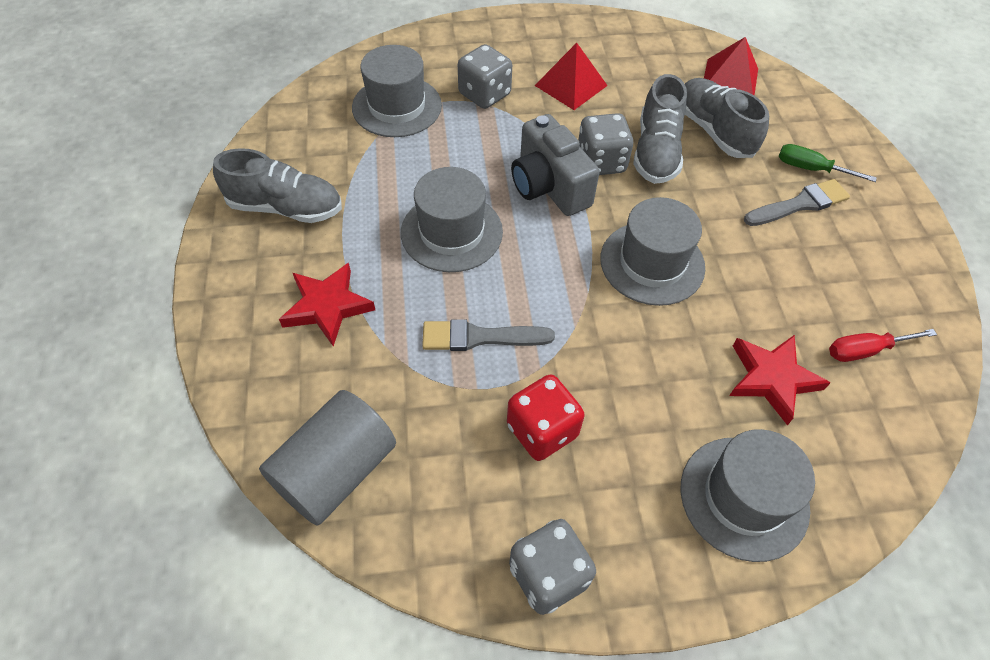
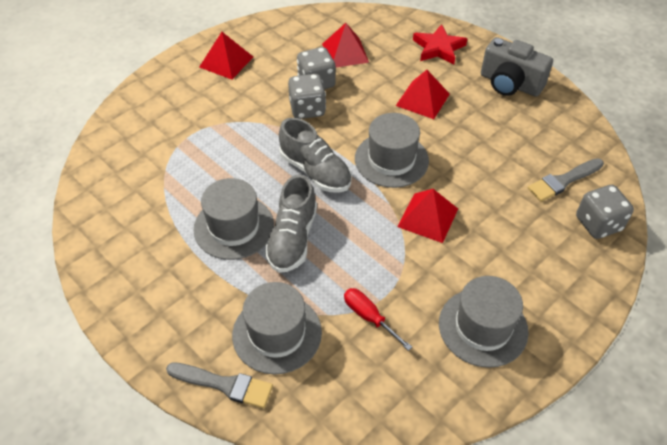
green screwdriver: [779,144,877,182] = 1 -> none = 0
grey cylinder: [259,390,396,525] = 1 -> none = 0
grey shoe: [213,148,342,223] [633,74,687,184] [685,78,769,158] = 3 -> [265,175,317,273] [279,118,352,193] = 2
red dice: [507,375,585,461] = 1 -> none = 0
red pyramid: [534,43,608,110] [704,37,758,96] = 2 -> [199,32,253,80] [322,23,369,68] [396,70,450,119] [397,189,458,243] = 4
red star: [279,263,375,347] [729,335,830,425] = 2 -> [413,24,467,65] = 1

